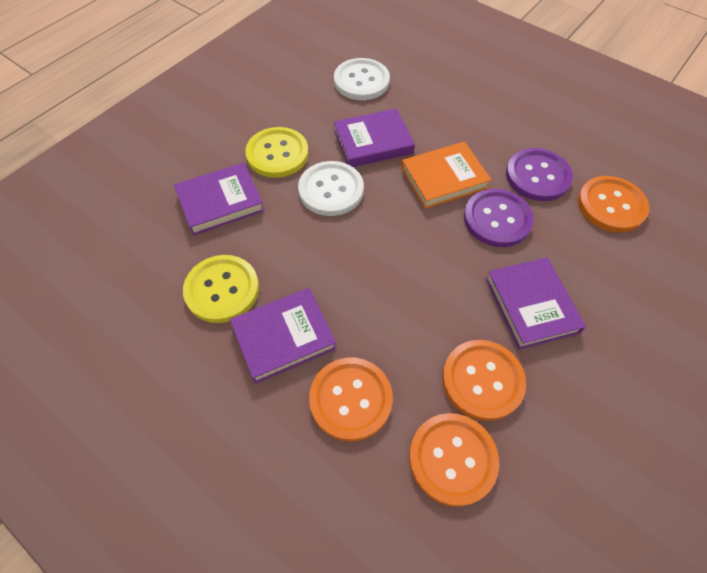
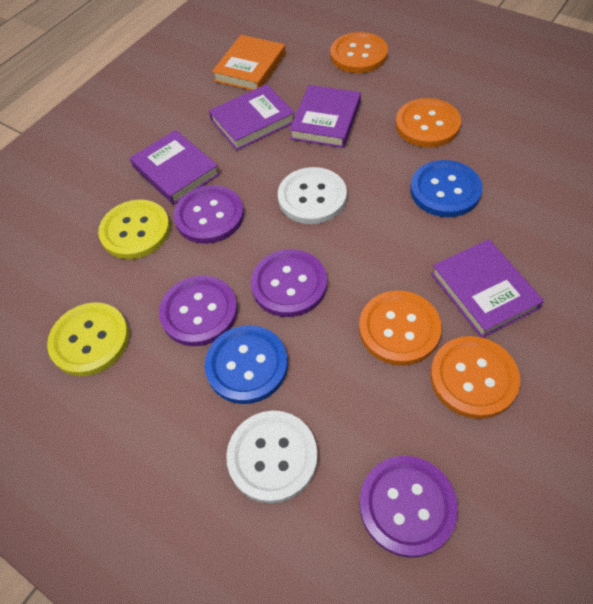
blue button: none = 0 -> [205,325,288,404] [410,160,482,217] = 2
purple button: [464,189,534,247] [506,148,573,201] = 2 -> [159,275,238,346] [174,185,244,244] [251,249,327,317] [359,456,458,558] = 4

